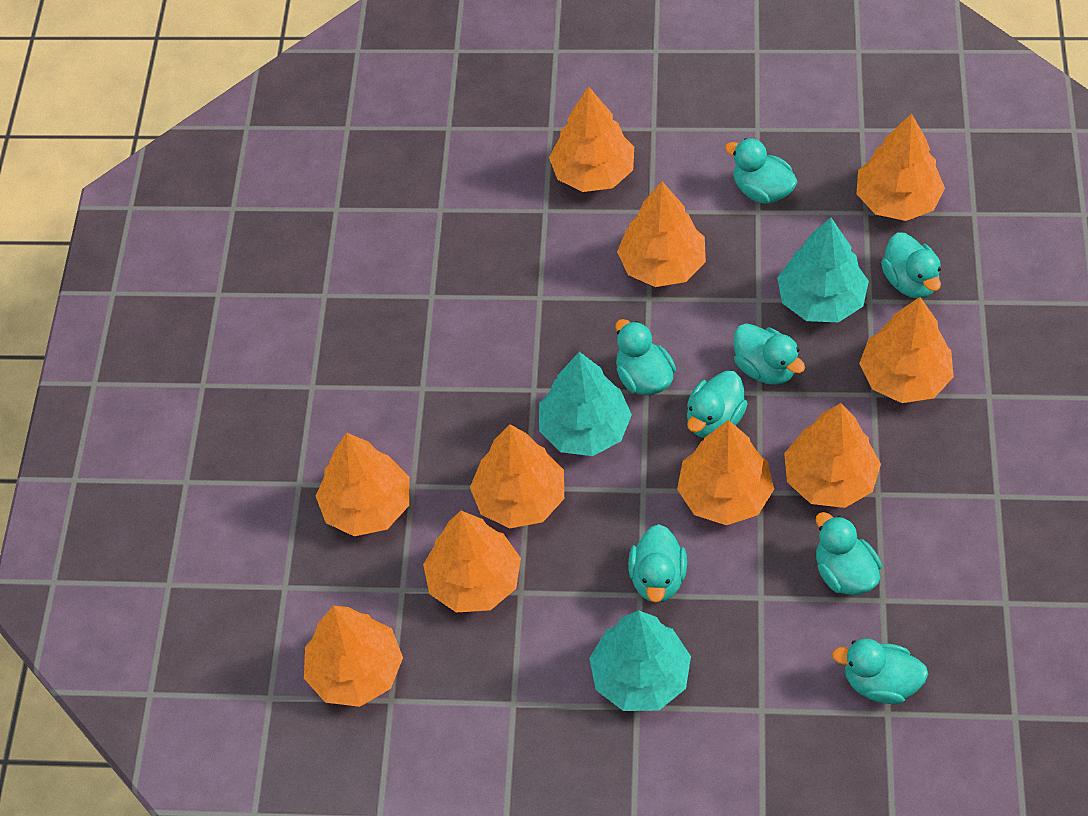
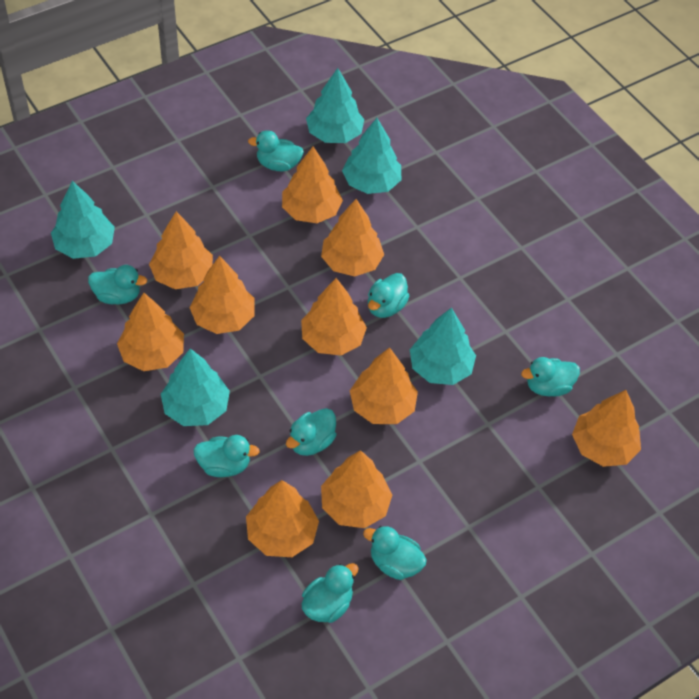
turquoise tree: [539,352,632,456] [589,610,691,711] [777,217,869,322] = 3 -> [51,181,115,259] [161,349,230,426] [306,68,364,143] [342,118,401,194] [410,307,476,385] = 5

